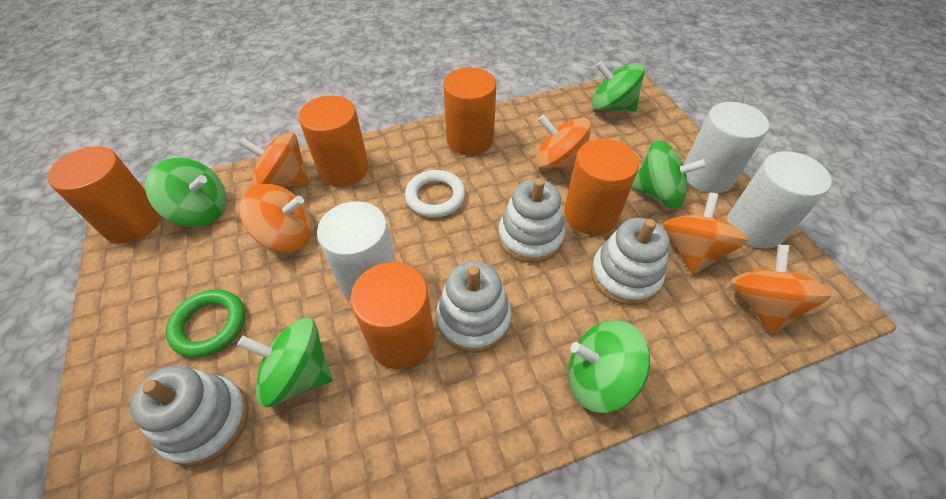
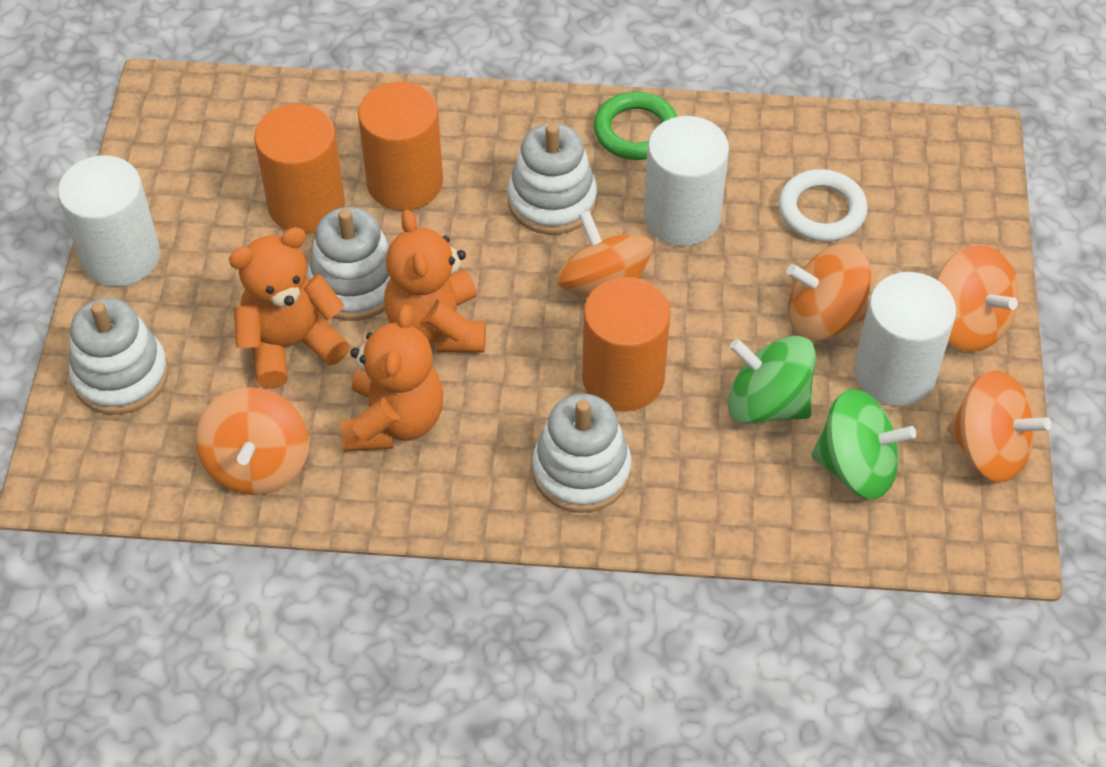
green spinning top: [145,158,227,227] [237,318,332,407] [568,320,650,413] [592,61,645,112] [631,140,707,209] = 5 -> [728,336,816,424] [811,389,916,499] = 2
orange cylinder: [47,146,161,243] [299,96,369,187] [351,262,434,369] [443,68,496,155] [564,139,639,235] = 5 -> [254,104,345,234] [358,81,443,211] [582,277,670,411] = 3
orange teddy bear: none = 0 -> [229,227,350,389] [341,304,444,452] [384,210,486,352] = 3

